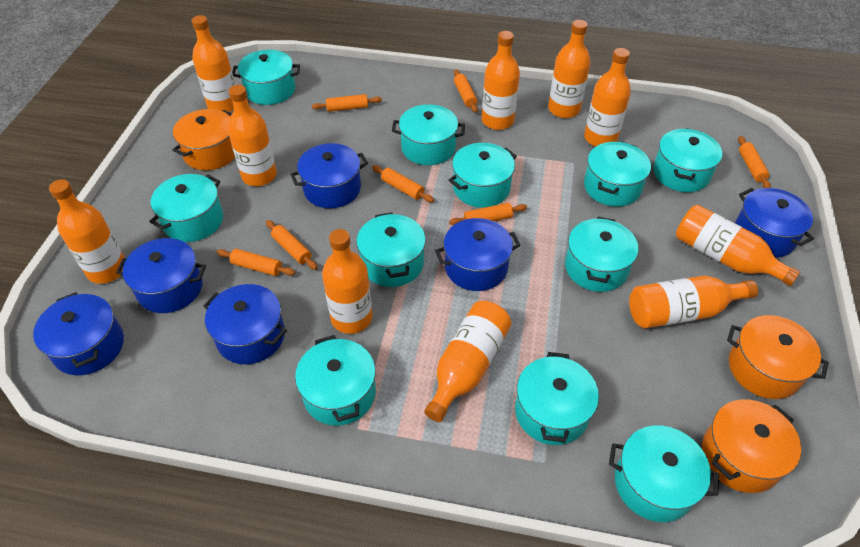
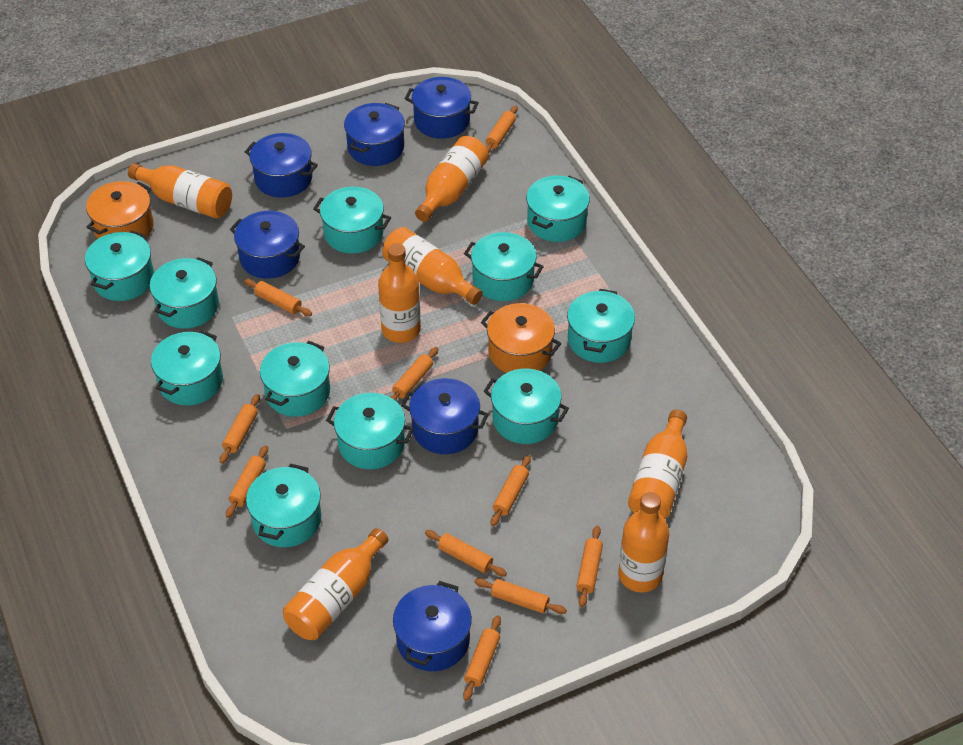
orange bottle: [49,179,125,284] [192,15,235,112] [228,85,277,186] [322,229,372,334] [424,301,511,422] [482,31,520,130] [548,20,590,118] [584,48,631,147] [629,276,758,329] [676,205,800,286] = 10 -> [128,163,232,219] [283,528,388,640] [378,243,421,343] [382,227,483,305] [415,136,488,222] [618,492,669,592] [628,409,687,519] = 7
orange pot: [173,109,235,170] [702,399,801,493] [727,315,829,399] = 3 -> [86,181,154,239] [481,303,561,373] = 2
orange rolling pin: [217,249,295,276] [266,220,318,270] [312,94,382,112] [372,165,434,202] [449,203,527,225] [454,69,478,113] [738,136,771,188] = 7 -> [220,394,260,464] [226,445,268,518] [244,279,312,316] [391,347,438,401] [425,530,507,577] [463,615,501,701] [474,578,567,614] [486,106,518,153] [491,455,531,526] [576,526,603,607] = 10

